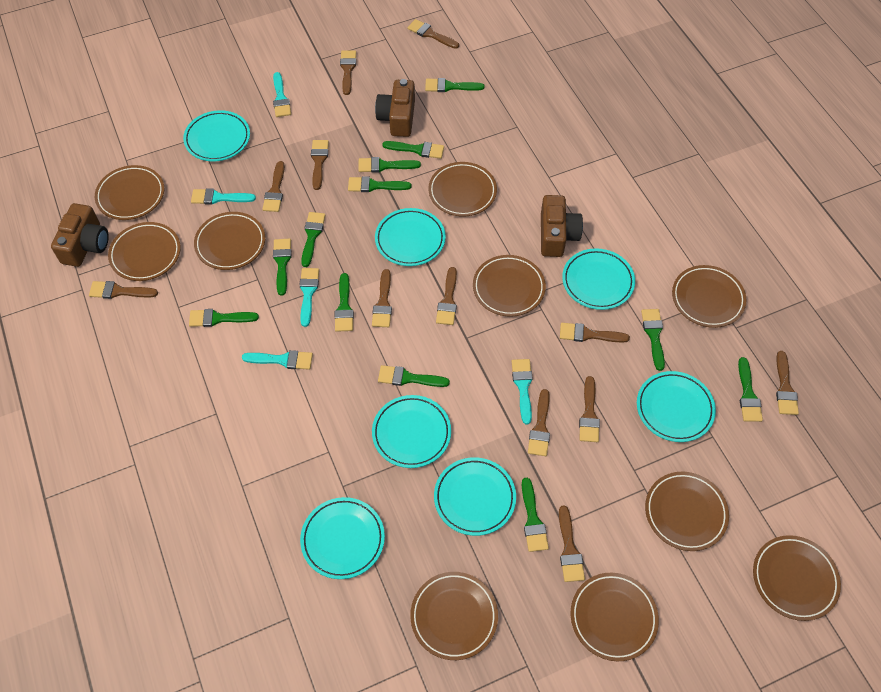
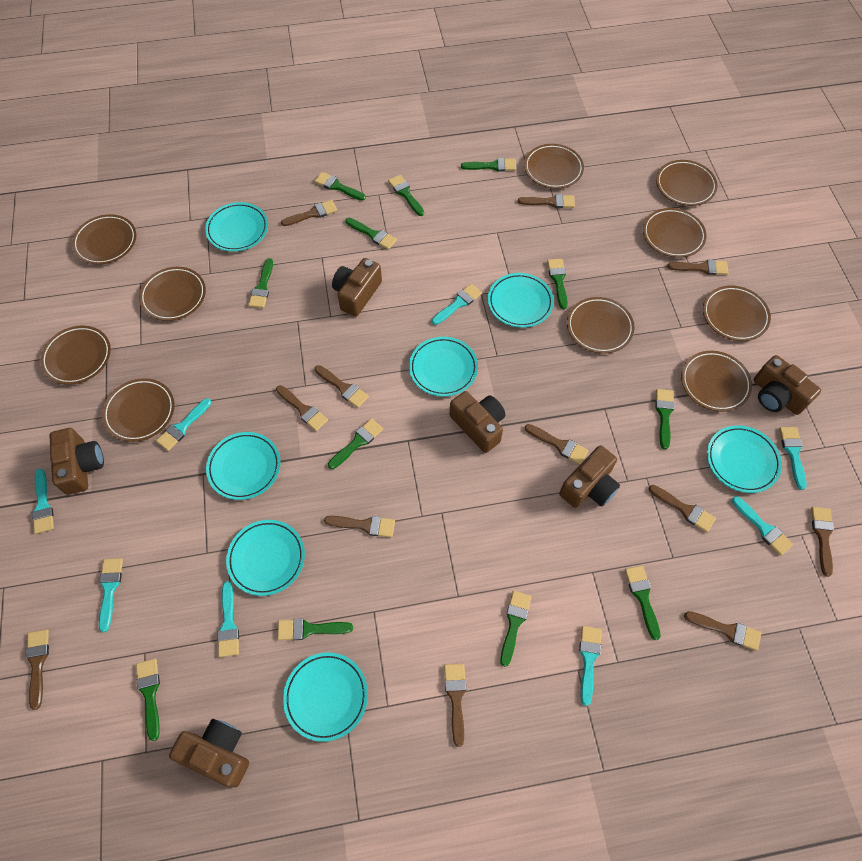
brown camera: [51,203,109,267] [375,79,415,137] [541,195,583,257] = 3 -> [49,428,104,495] [169,719,249,787] [332,258,382,317] [450,391,506,453] [559,446,620,508] [754,355,821,415] = 6
turquoise brush: [191,188,256,205] [242,350,313,370] [273,72,291,117] [299,268,319,327] [512,359,533,424] = 5 -> [32,469,54,534] [99,558,123,632] [156,398,211,451] [217,581,239,657] [432,284,482,325] [579,626,602,706] [732,496,793,556] [779,427,807,490] = 8

